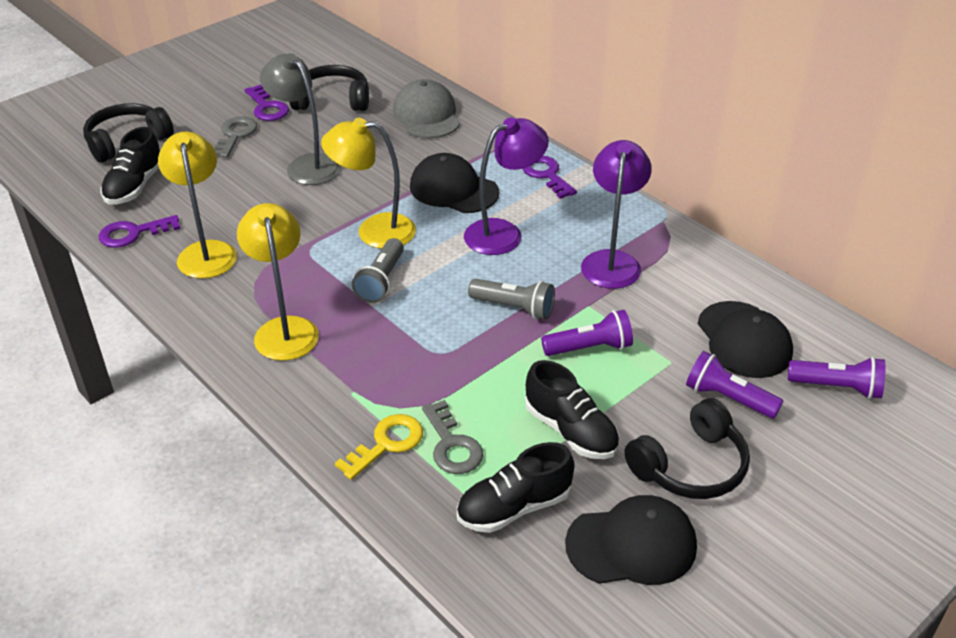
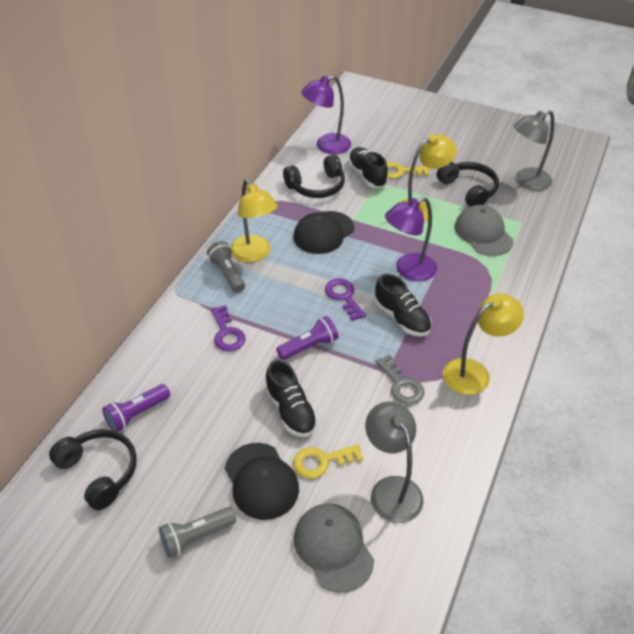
black cap: [410,153,499,213] [565,495,697,585] [698,301,793,378] = 3 -> [225,443,299,520] [293,211,354,254] = 2
grey cap: [393,79,460,138] = 1 -> [294,503,374,593] [455,205,514,256] = 2
grey key: [214,117,257,158] [422,400,483,474] = 2 -> [375,355,424,405] = 1
grey lamp: [260,53,341,185] = 1 -> [365,402,424,523] [514,110,554,191] = 2
purple flashlight: [541,310,633,356] [686,351,783,418] [788,357,885,399] = 3 -> [102,384,170,432] [276,316,338,360] = 2
purple key: [99,215,180,248] [245,85,289,121] [523,156,577,199] = 3 -> [211,305,245,351] [325,279,366,321] = 2
yellow key: [335,414,423,480] = 1 -> [293,444,363,478] [387,162,429,179] = 2

